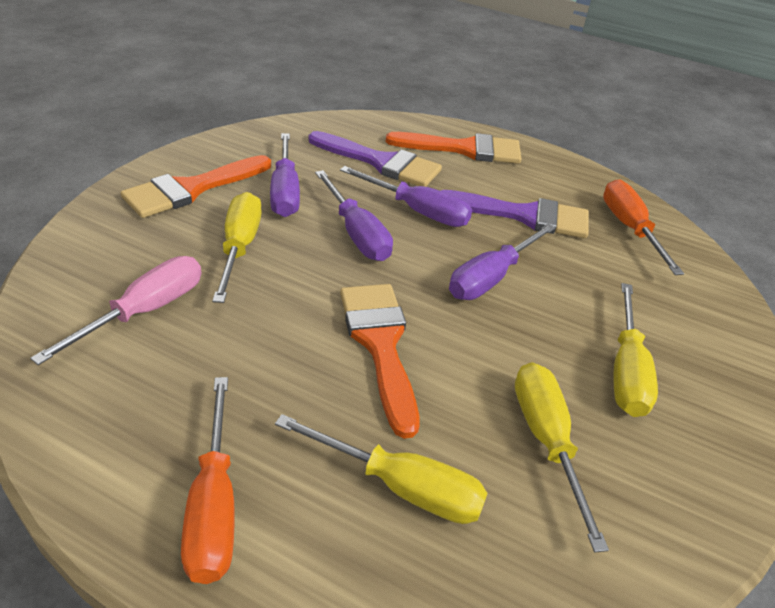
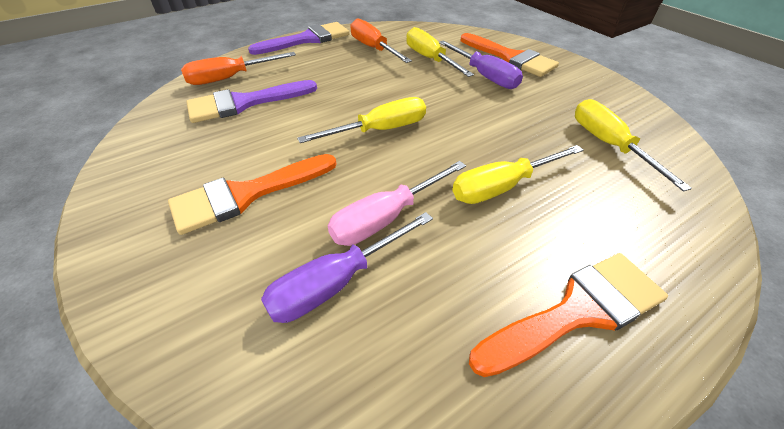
purple screwdriver: [270,133,300,217] [315,170,393,261] [340,166,472,227] [449,224,556,300] = 4 -> [261,212,433,323] [439,40,523,89] = 2

